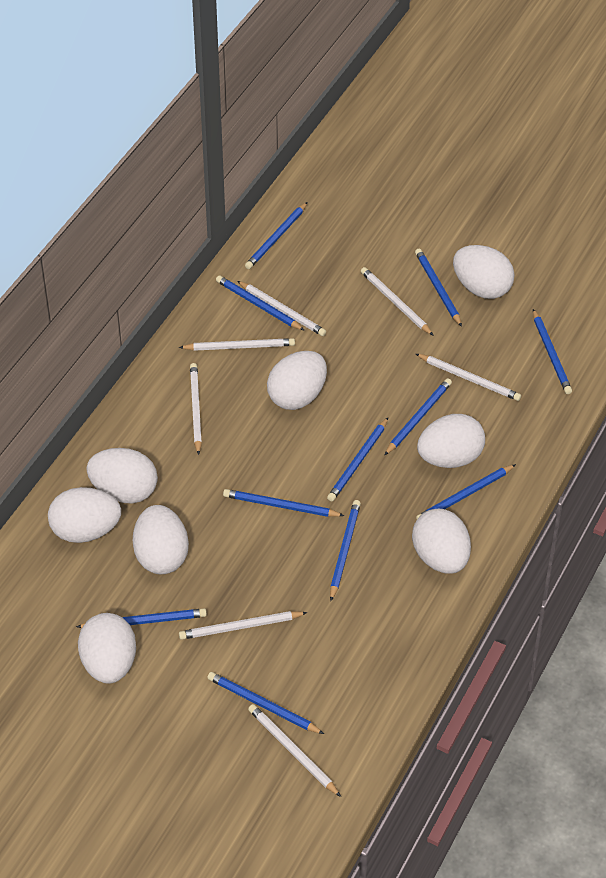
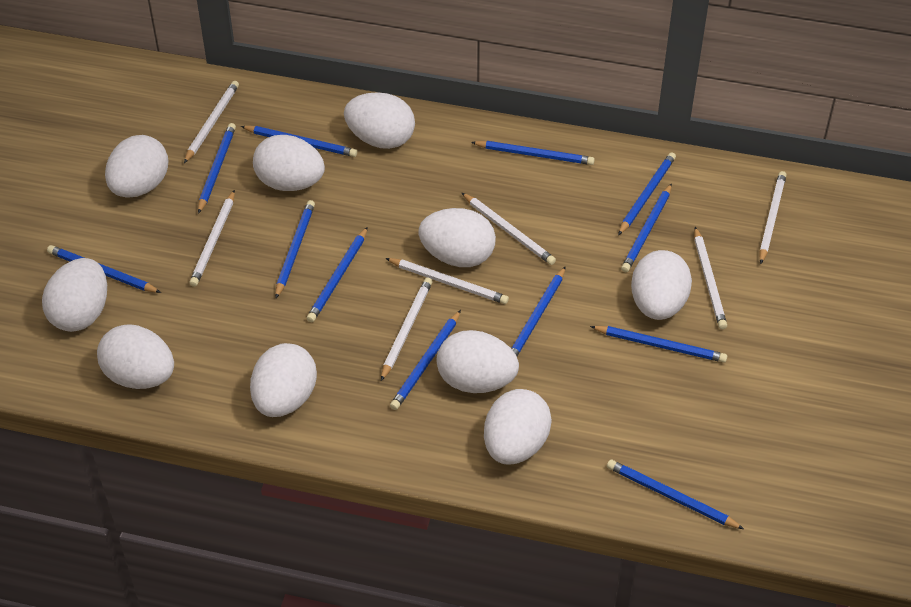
blue pencil: [76,608,207,628] [207,672,324,734] [216,276,305,331] [223,489,345,517] [245,202,308,269] [327,418,388,502] [330,500,361,601] [384,378,452,456] [415,249,462,327] [416,464,516,519] [533,309,572,394] = 11 -> [47,245,161,293] [198,123,236,214] [241,126,357,157] [275,200,315,298] [307,227,368,322] [390,310,461,410] [471,141,595,165] [511,266,566,356] [590,326,727,363] [607,460,744,529] [618,152,676,235] [621,183,672,272] = 12
white egg: [48,487,121,543] [78,613,136,684] [86,448,158,504] [133,505,189,574] [267,351,327,410] [412,509,471,574] [417,414,485,468] [453,245,515,299] = 8 -> [42,258,107,332] [97,324,174,389] [105,135,169,198] [250,343,317,417] [253,135,325,191] [344,92,415,149] [418,208,496,267] [436,330,519,393] [484,389,552,464] [631,250,692,320] = 10

